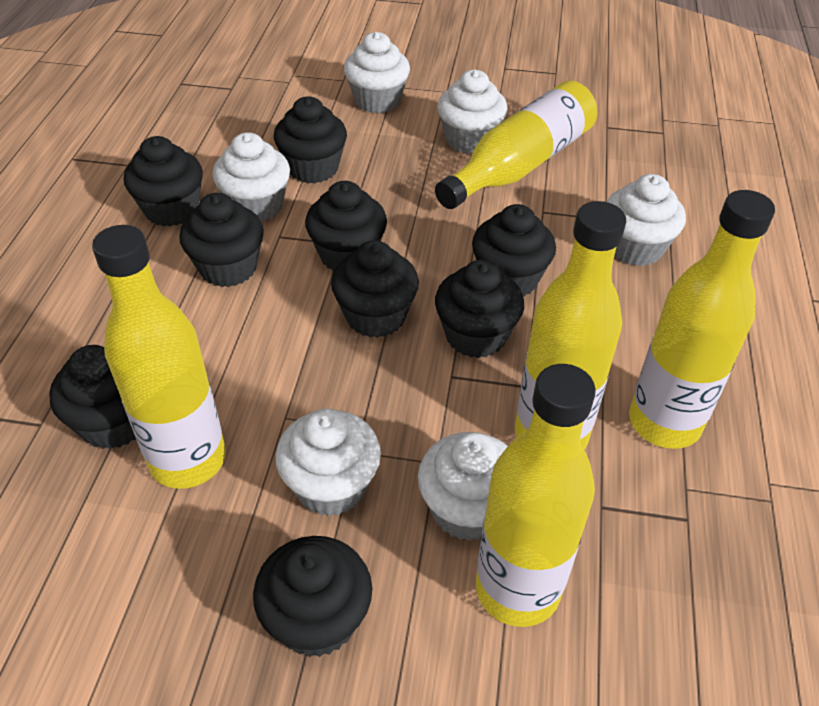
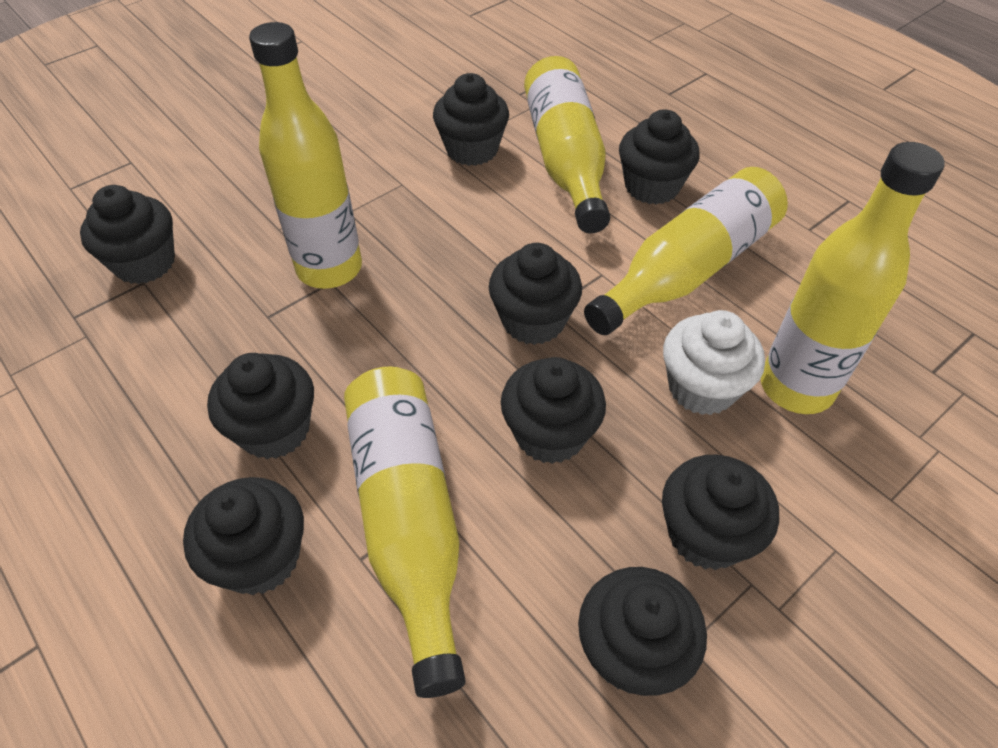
white cupcake: [212,132,290,222] [276,409,381,516] [344,32,410,113] [418,432,508,541] [437,70,508,154] [607,174,686,266] = 6 -> [663,310,765,415] = 1

